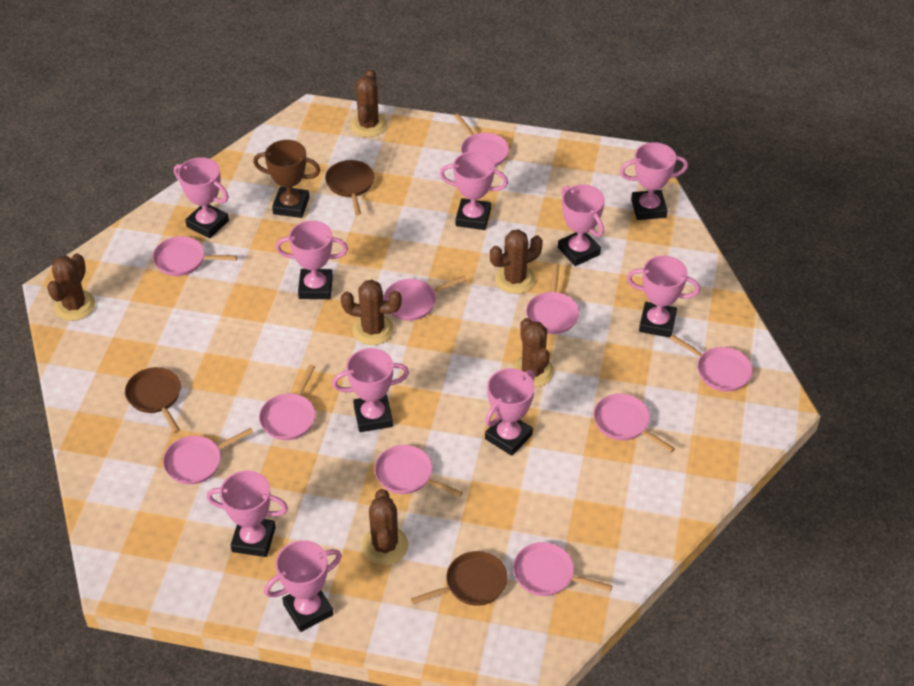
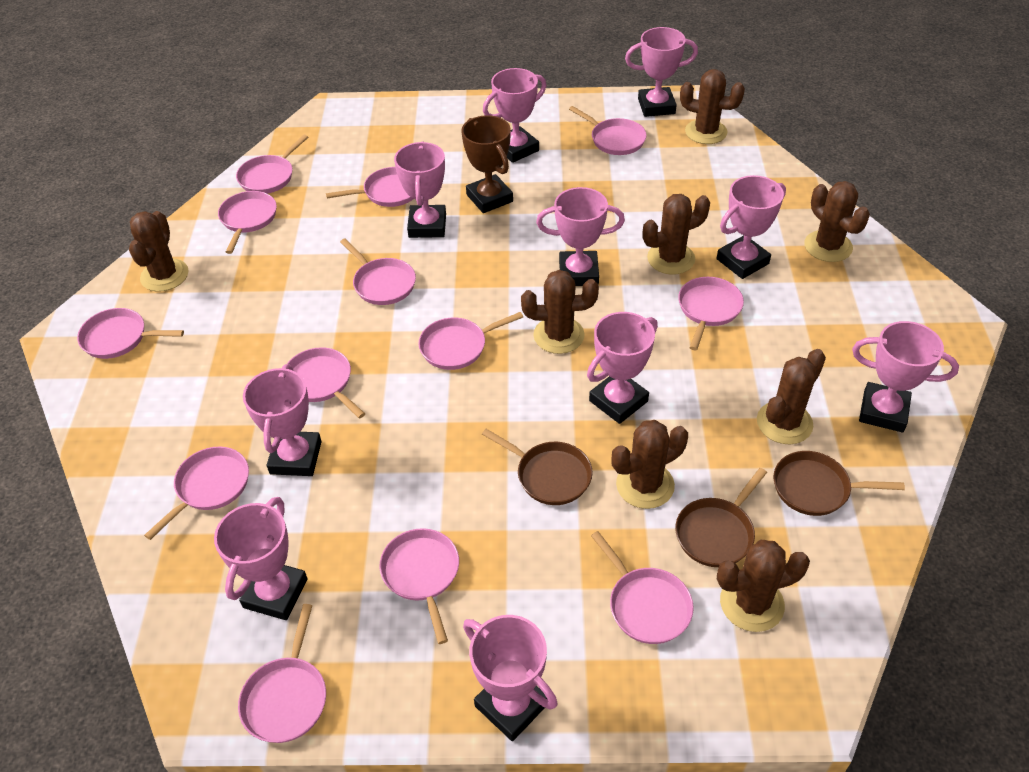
brown cactus: [47,253,95,321] [341,280,402,345] [350,69,387,137] [362,489,408,565] [490,229,543,294] [512,318,554,387] = 6 -> [129,211,189,292] [521,270,599,354] [611,420,688,509] [642,194,710,274] [680,69,745,144] [717,540,810,632] [757,349,826,444] [804,181,870,262] = 8
pink pan: [153,236,237,276] [163,428,254,485] [259,365,315,440] [375,445,463,497] [383,276,467,321] [454,114,509,167] [513,542,612,596] [526,264,579,334] [594,394,675,453] [669,335,753,392] = 10 -> [77,308,184,359] [144,447,249,540] [218,191,277,254] [236,135,308,194] [238,604,326,743] [287,347,365,418] [326,167,413,207] [340,239,416,305] [379,528,459,644] [419,312,523,370] [569,106,647,155] [591,531,694,644] [678,277,744,350] = 13

